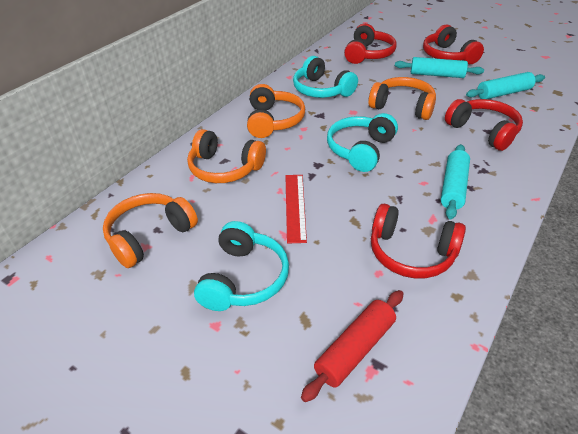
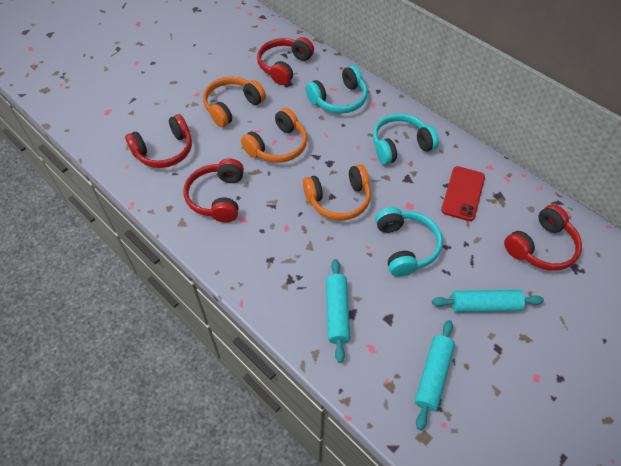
orange headphones: [103,193,198,268] [187,129,266,183] [247,84,305,138] [368,77,436,120] = 4 -> [203,77,266,127] [241,108,307,163] [303,164,371,221] = 3
red phone: none = 0 -> [441,166,485,221] = 1
red rolling pin: [301,290,404,402] = 1 -> none = 0
red ruler: [285,175,307,243] = 1 -> none = 0

